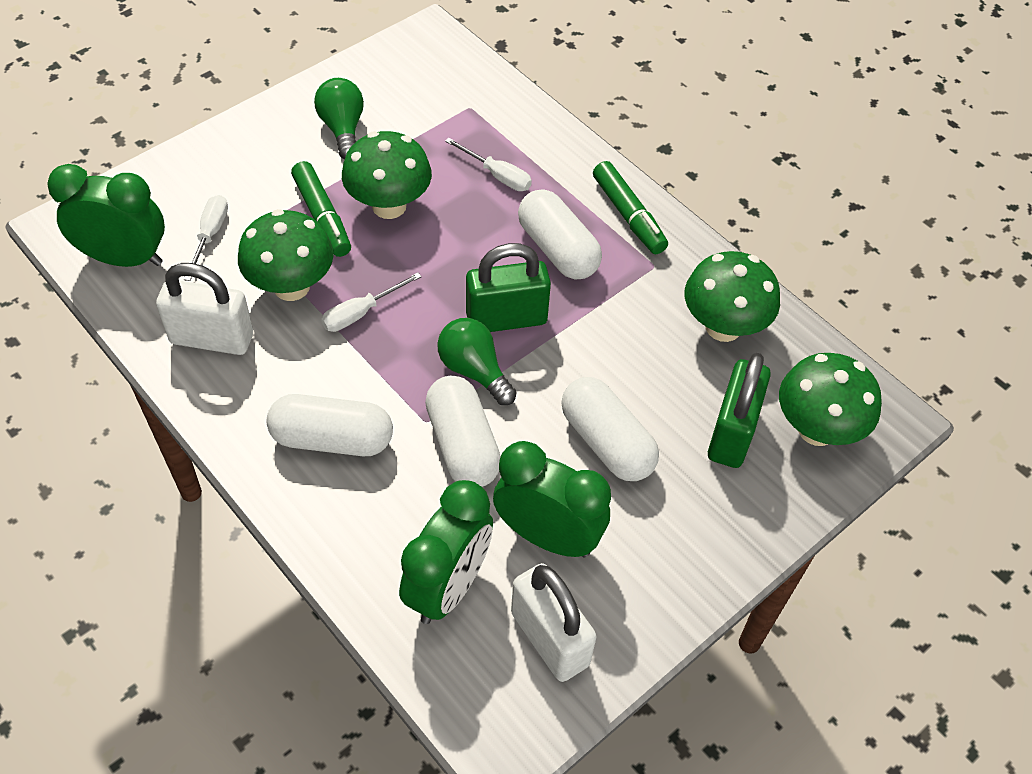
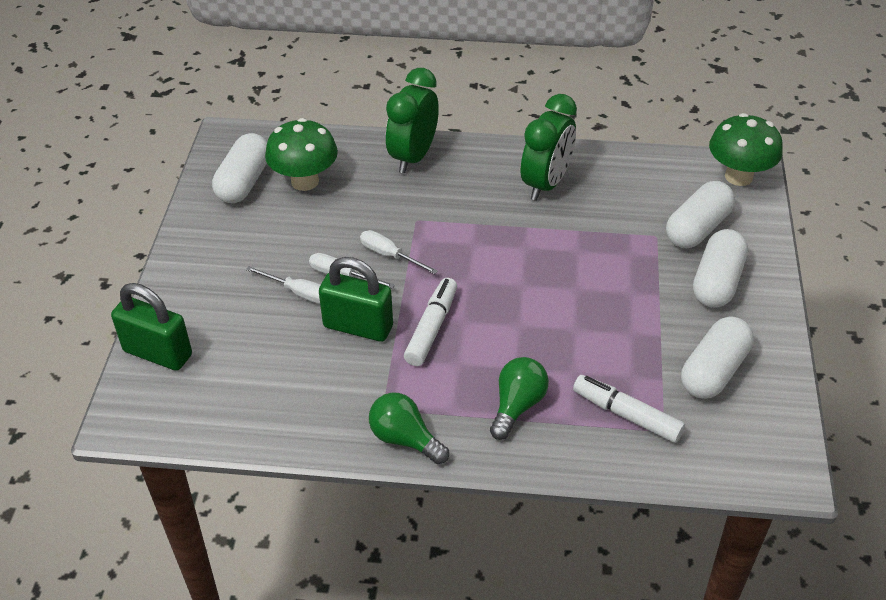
green clock: [47,164,165,267] [399,480,493,624] [493,441,611,557] = 3 -> [386,68,439,173] [521,94,577,201] = 2
green marker: [291,161,351,257] [593,161,668,254] = 2 -> none = 0
green mushroom: [238,209,334,301] [342,131,432,219] [685,251,780,342] [779,353,882,446] = 4 -> [265,118,338,191] [709,113,783,186] = 2
white marker: none = 0 -> [404,278,457,366] [573,375,685,443] = 2
white padlock: [156,263,253,355] [511,563,597,682] = 2 -> none = 0

